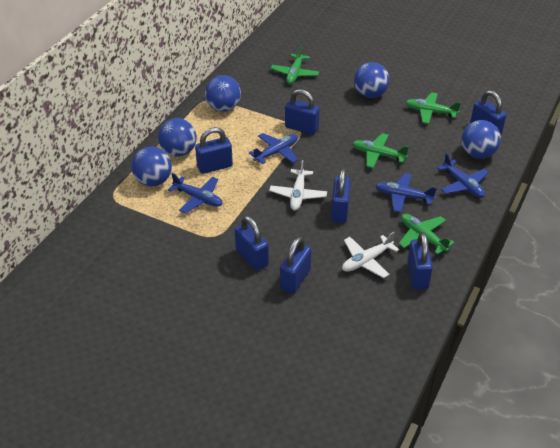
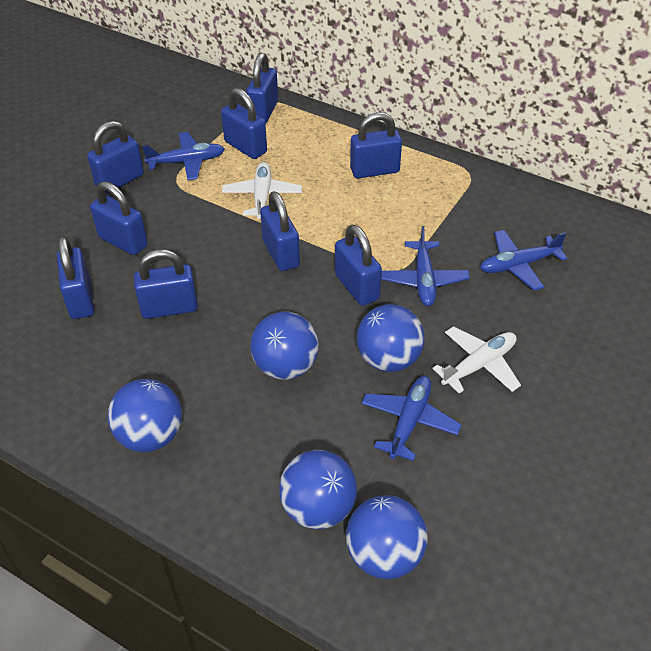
blue padlock: [195,127,233,174] [235,216,269,271] [280,237,311,294] [285,89,320,135] [331,168,351,223] [407,232,433,290] [470,90,507,135] = 7 -> [57,236,94,319] [87,121,144,194] [90,181,148,255] [134,249,198,319] [221,88,267,159] [246,53,278,124] [260,191,300,271] [335,225,382,306] [350,112,402,178] = 9
green plane: [271,46,319,84] [352,133,409,168] [399,214,455,255] [405,92,461,124] = 4 -> none = 0

